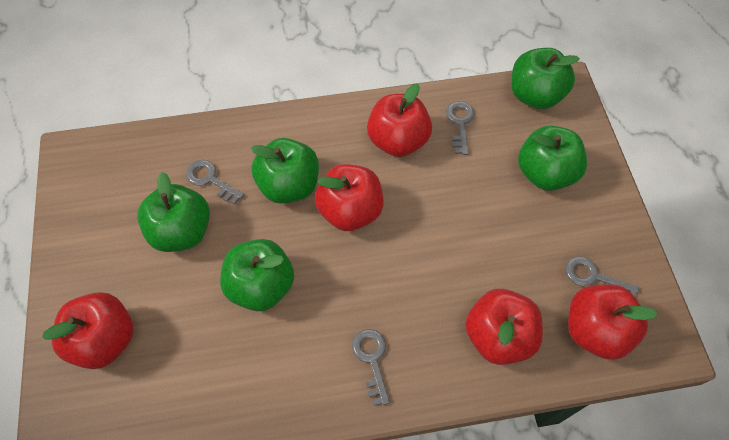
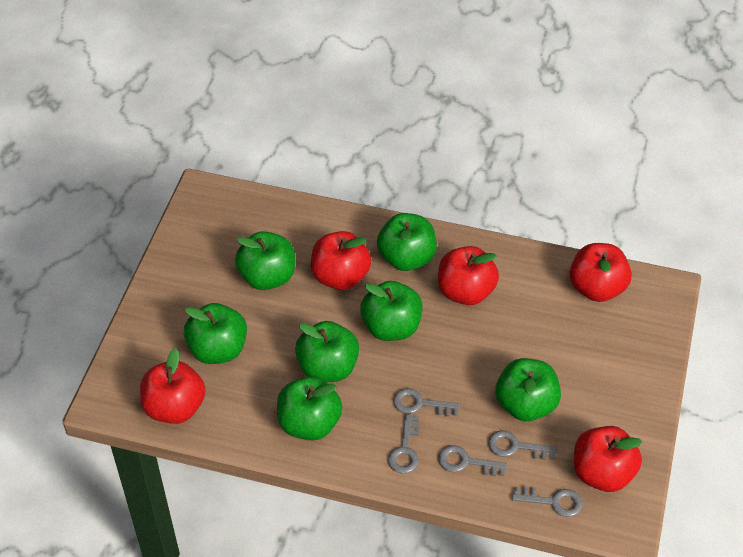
green apple: [137,172,210,252] [220,239,294,311] [251,138,319,204] [511,48,580,109] [518,126,587,191] = 5 -> [184,303,247,364] [235,231,295,290] [277,376,342,441] [295,321,359,382] [360,281,423,341] [377,213,437,271] [495,358,561,421] = 7
grey key: [186,160,244,204] [352,329,390,406] [446,101,474,155] [566,257,639,297] = 4 -> [388,414,420,474] [393,388,460,416] [438,445,507,476] [488,430,557,460] [512,486,583,517] = 5

